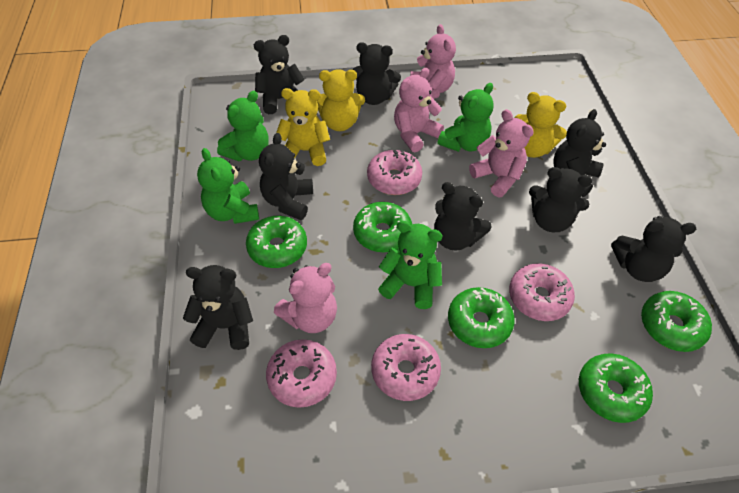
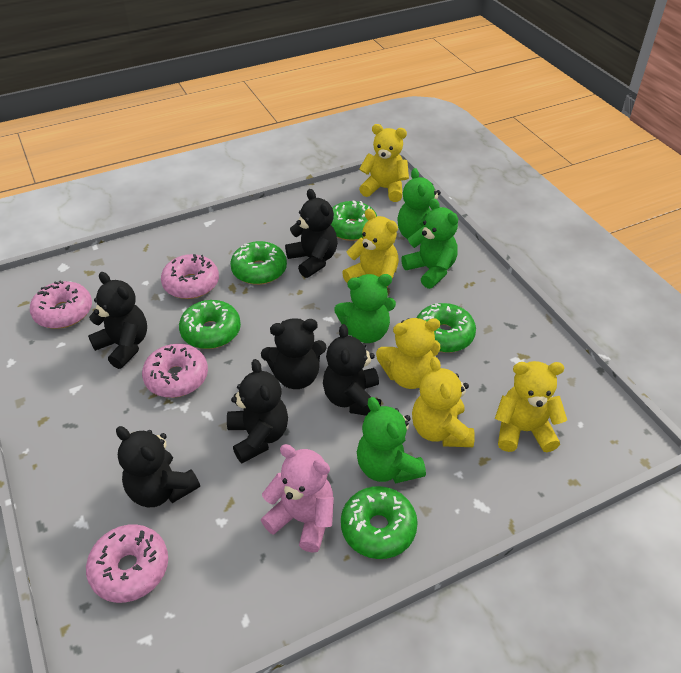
black teddy bear: [183,265,253,350] [254,35,305,114] [259,133,313,220] [352,42,401,105] [434,182,492,251] [529,167,592,232] [553,109,606,197] [611,216,696,282] = 8 -> [88,272,147,369] [116,426,200,508] [227,359,288,463] [261,318,327,389] [285,189,338,278] [323,324,381,416] = 6
pink teddy bear: [274,263,337,333] [394,68,444,152] [410,24,456,99] [469,109,534,197] = 4 -> [261,444,334,553] = 1
yellow teddy bear: [276,88,330,166] [317,69,365,131] [515,92,567,158] = 3 -> [342,209,399,287] [359,124,409,202] [376,318,441,389] [412,357,475,447] [495,361,567,452] = 5

